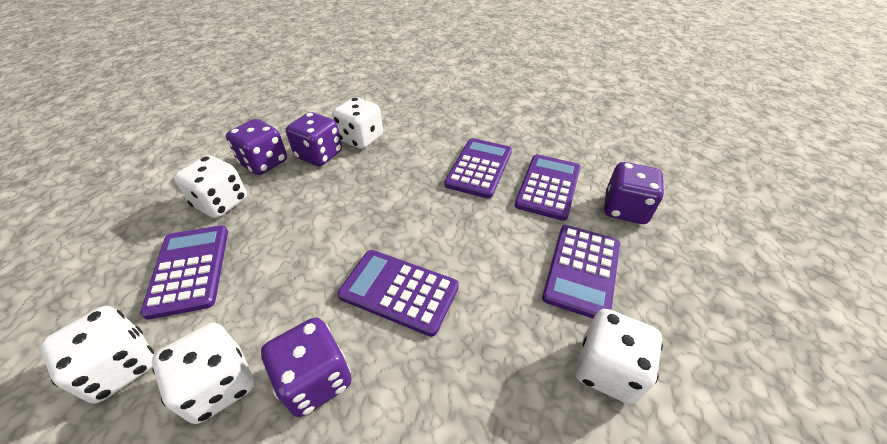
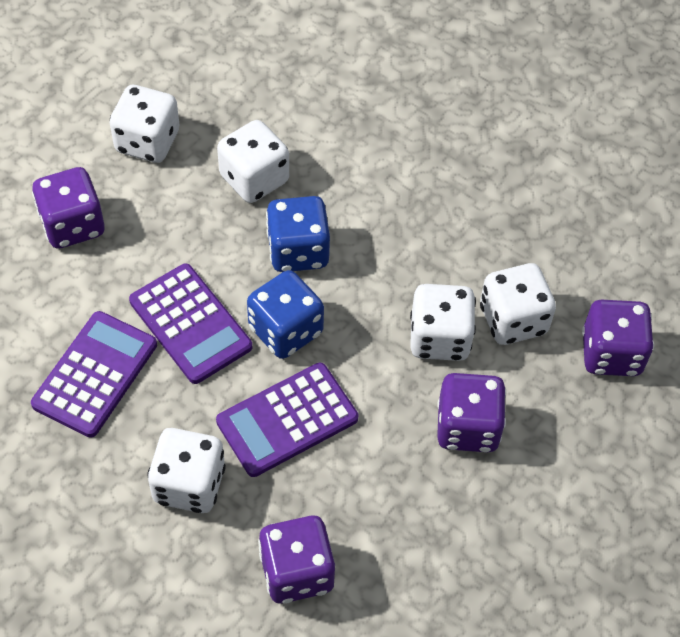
blue dice: none = 0 -> [247,270,324,359] [266,196,330,272] = 2
purple calculator: [140,225,228,320] [338,250,459,337] [445,138,512,199] [515,154,581,221] [542,225,620,319] = 5 -> [31,311,157,438] [129,264,252,384] [216,363,358,477] = 3

